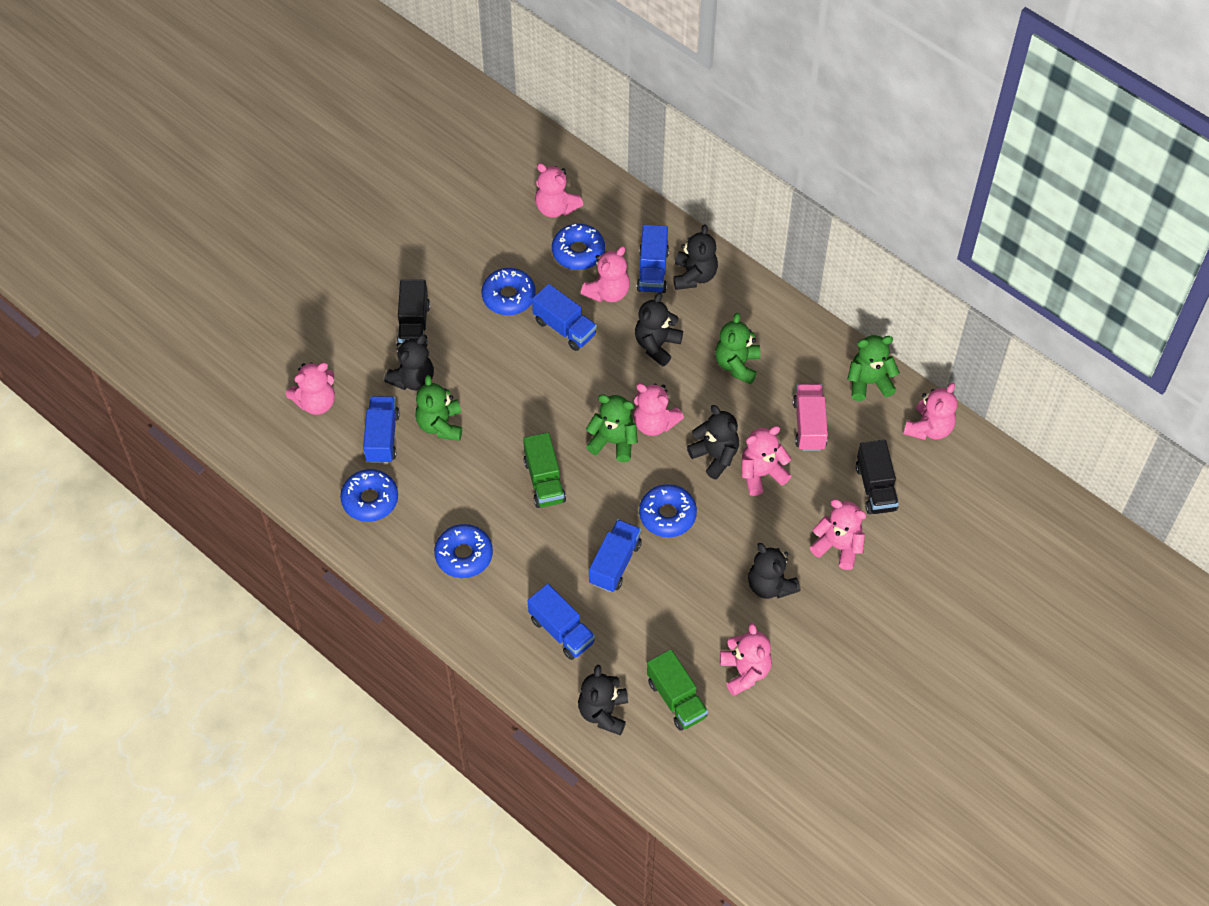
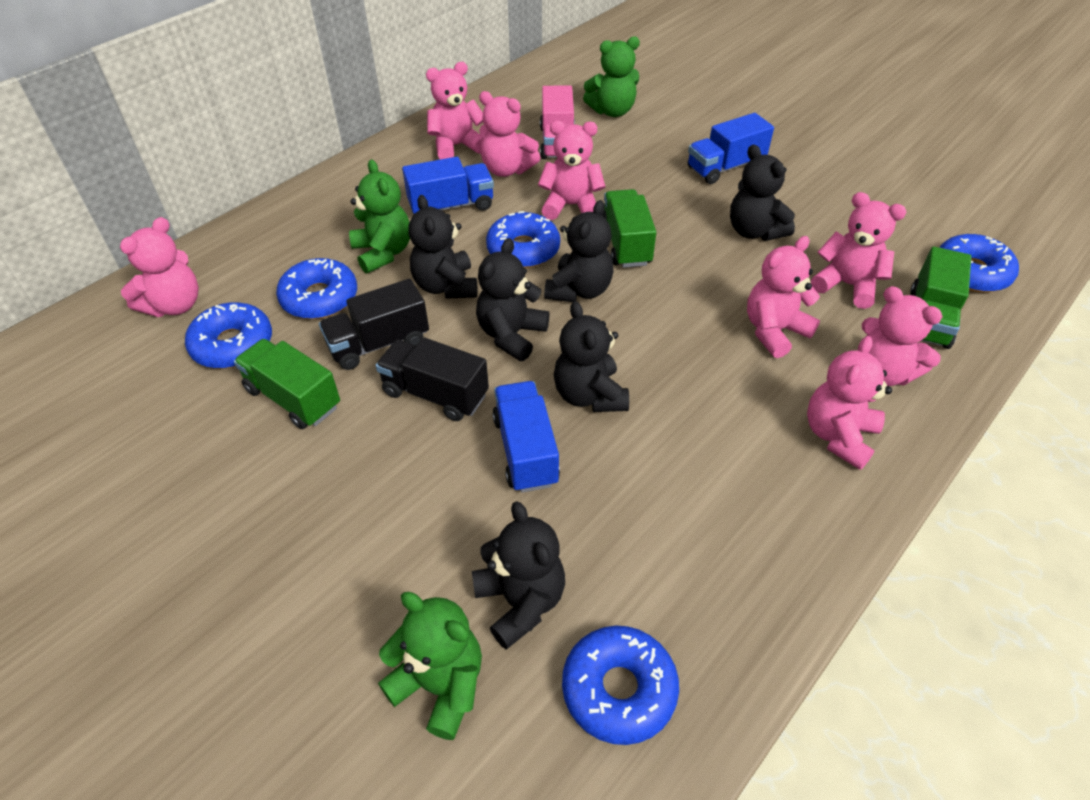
blue truck: [363,396,400,464] [528,584,595,660] [532,284,597,351] [589,519,642,592] [637,225,669,293] = 5 -> [402,157,494,215] [492,381,560,493] [688,113,774,184] = 3
green teddy bear: [415,375,462,441] [586,394,638,462] [715,313,761,384] [848,335,900,401] = 4 -> [349,159,410,273] [378,592,482,740] [583,37,640,117] = 3
green truck: [523,432,566,508] [647,649,708,731] = 2 -> [234,339,340,429] [602,189,656,268] [910,246,971,349] = 3

